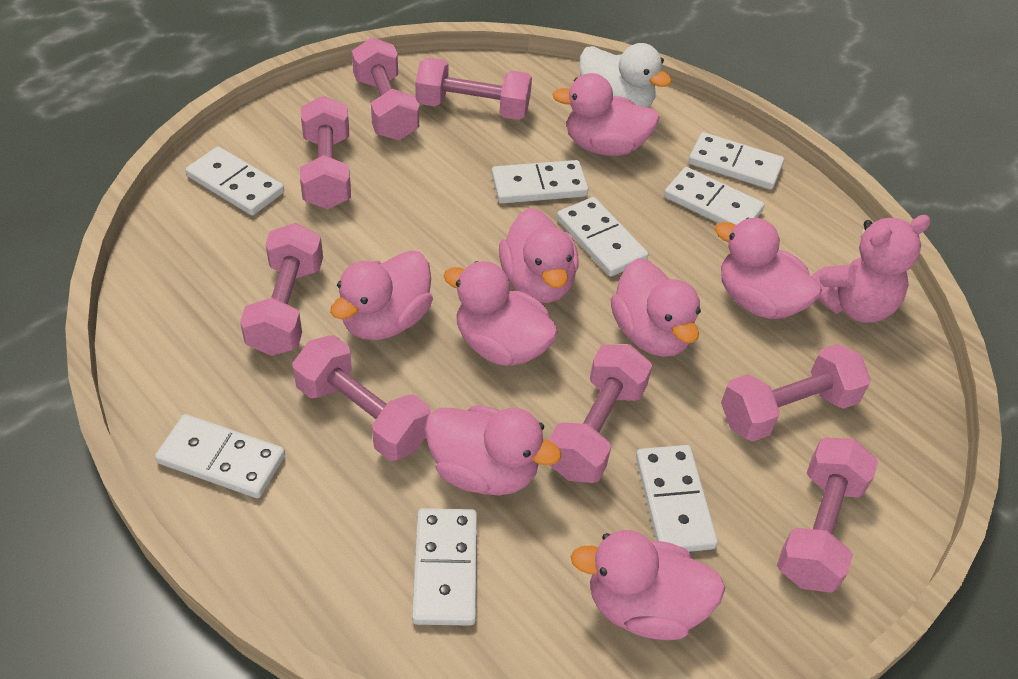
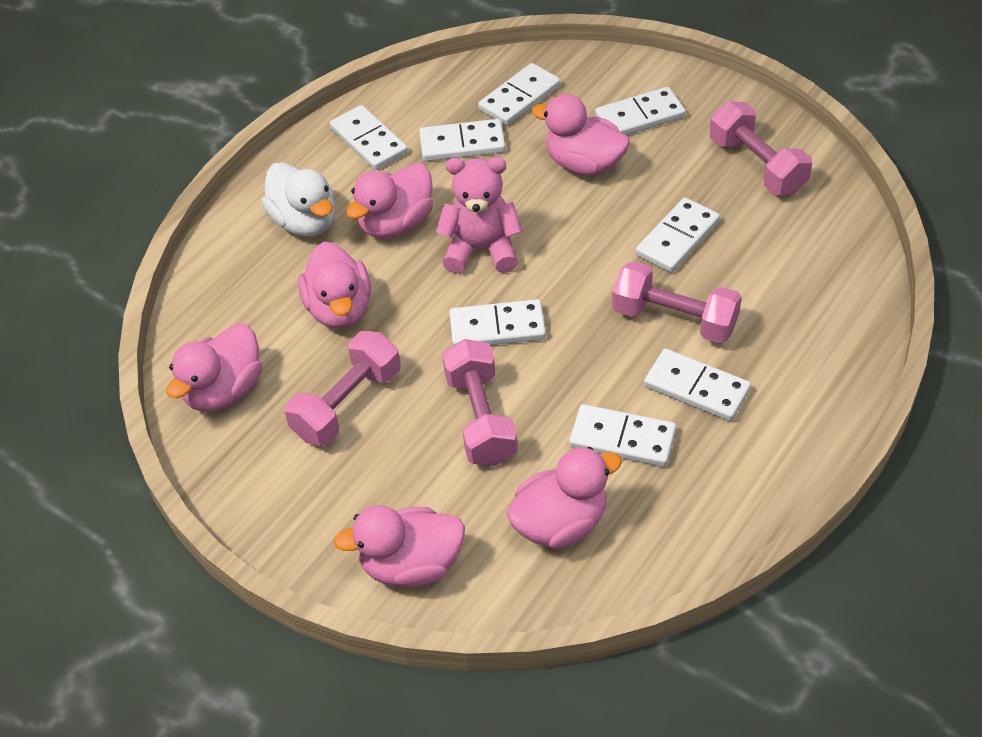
pink duck: [330,250,433,340] [425,405,561,495] [444,261,558,366] [499,208,578,303] [552,73,660,156] [571,530,725,640] [611,258,701,357] [715,218,822,319] = 8 -> [166,324,262,412] [298,242,371,328] [334,505,465,587] [346,163,433,239] [507,447,622,549] [532,94,630,176] = 6
pink dumbbell: [240,223,323,356] [292,335,431,461] [300,96,351,209] [352,37,419,140] [415,57,532,120] [548,344,652,483] [721,344,871,442] [777,438,878,593] = 8 -> [285,331,401,446] [442,339,518,466] [612,261,742,344] [710,101,812,195] = 4

